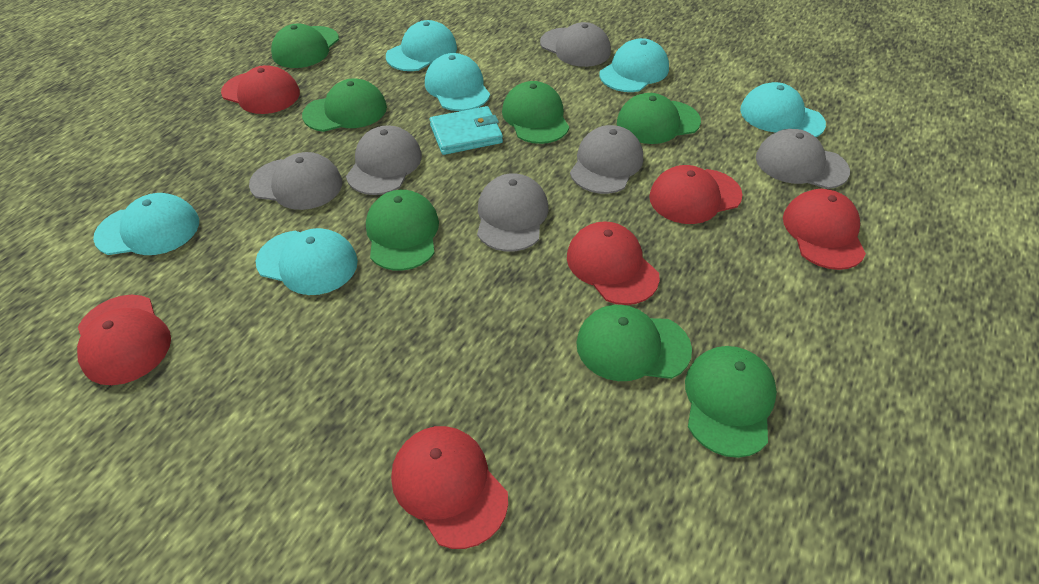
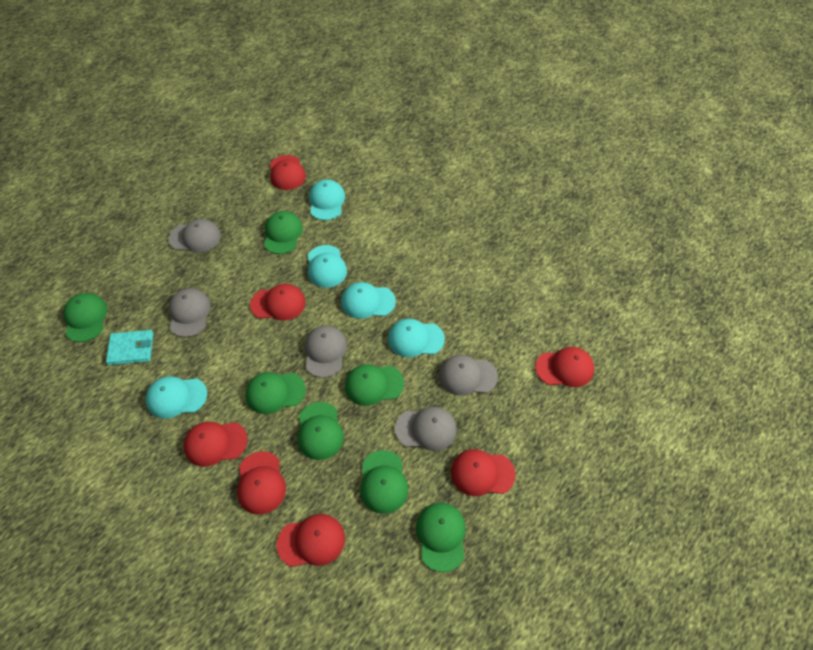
grey cap: [249,152,342,210] [346,125,422,195] [477,173,549,252] [540,22,611,67] [570,125,643,194] [756,129,850,189] = 6 -> [168,219,221,252] [168,288,211,337] [305,325,347,378] [395,407,457,451] [439,355,498,396] = 5
red cap: [77,295,171,385] [221,65,300,114] [391,426,508,549] [567,221,660,305] [649,165,743,224] [783,189,866,270] = 6 -> [184,422,248,467] [237,451,286,515] [250,284,306,321] [270,155,306,190] [277,514,345,567] [451,449,516,496] [535,347,594,387] = 7
turquoise cap: [93,193,199,255] [256,228,358,295] [386,20,457,71] [425,53,490,111] [599,38,669,92] [740,82,826,137] = 6 -> [146,376,207,419] [307,245,347,288] [309,179,345,220] [341,282,396,319] [388,319,445,358] = 5

